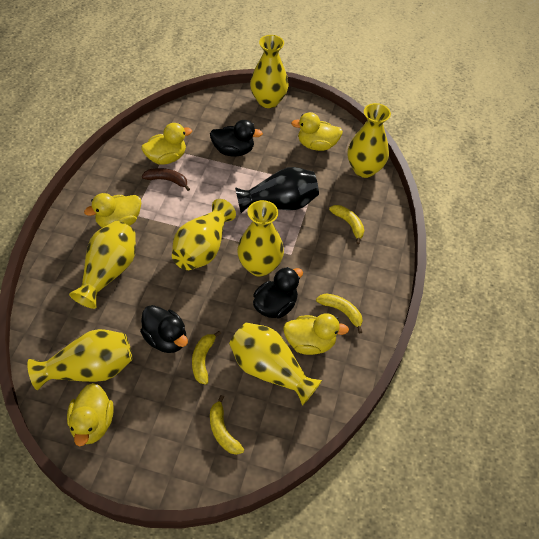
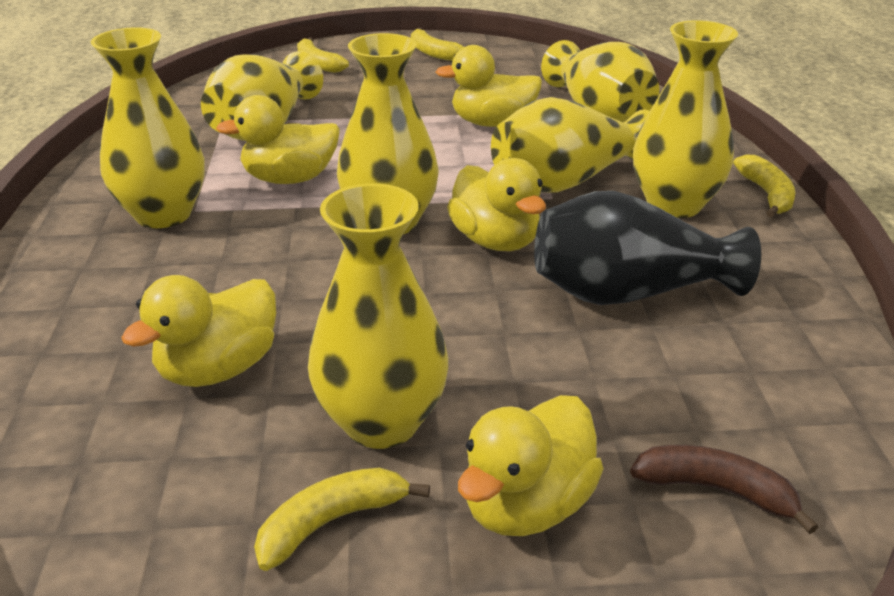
black duck: [140,305,188,353] [210,120,263,157] [253,267,303,318] = 3 -> none = 0

